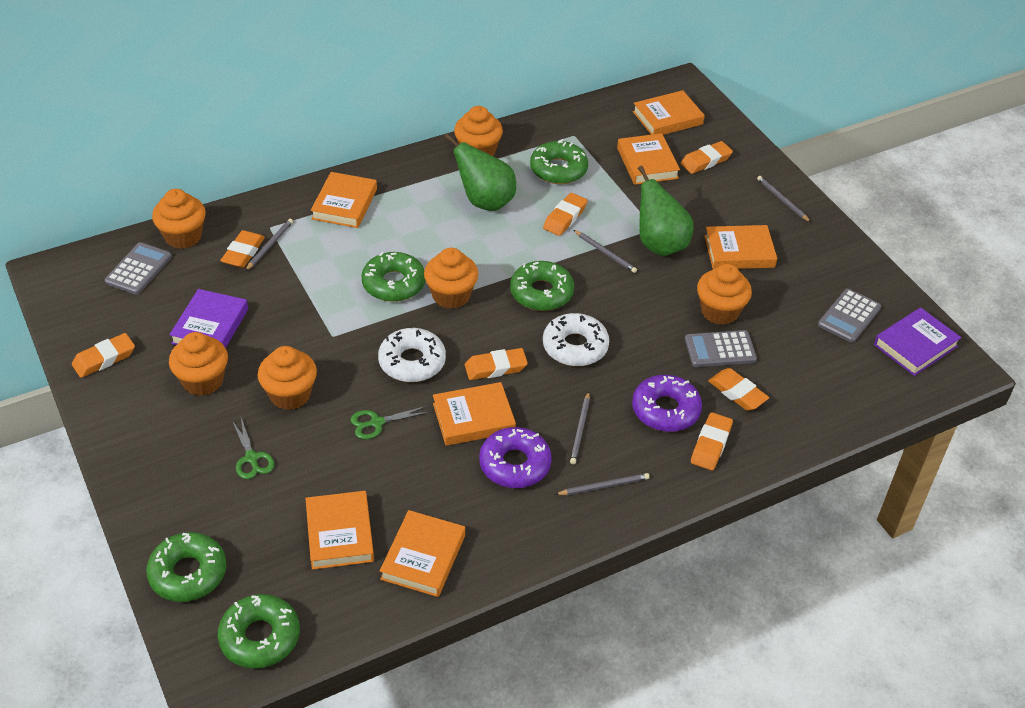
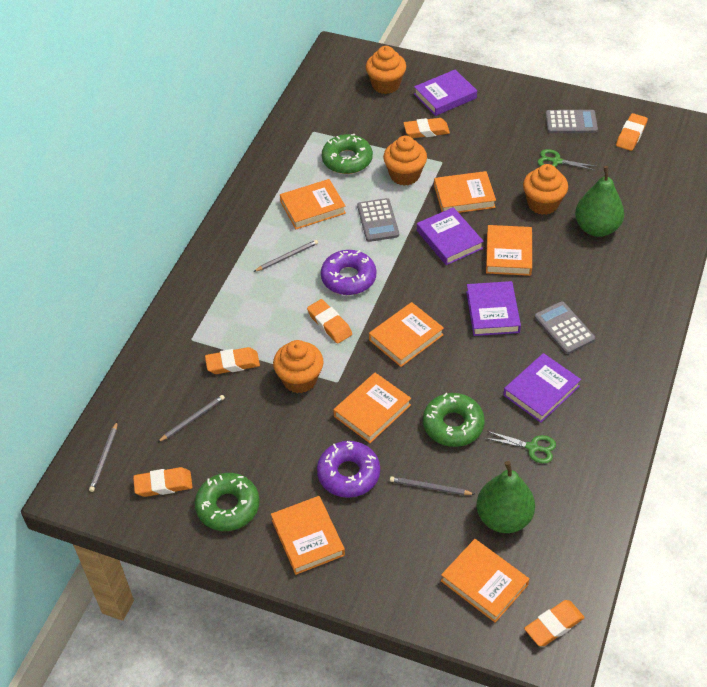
green donut: [146,532,226,602] [218,594,300,669] [361,252,425,302] [510,261,574,311] [530,139,588,184] = 5 -> [195,473,260,531] [322,134,373,174] [423,393,485,447] = 3
grey pencil: [245,219,293,271] [555,473,650,495] [570,392,590,464] [574,230,637,273] [757,176,811,222] = 5 -> [89,421,118,492] [158,395,225,442] [253,240,318,272] [390,476,475,495] = 4
orange cupcake: [152,189,206,249] [169,332,228,396] [258,346,317,410] [424,248,478,309] [454,106,503,156] [697,264,752,325] = 6 -> [273,340,324,393] [366,46,406,94] [383,136,427,186] [523,164,568,215] = 4
orange eraser: [72,333,135,378] [220,230,265,268] [465,348,528,380] [543,193,588,236] [680,141,733,174] [691,412,733,470] [708,368,769,411] = 7 -> [133,467,192,497] [205,347,260,374] [307,299,352,344] [404,118,450,138] [524,600,585,646] [616,113,648,151] = 6
purple book: [169,289,248,348] [874,307,961,376] = 2 -> [414,70,477,116] [417,207,484,265] [466,281,521,336] [503,353,581,423] = 4
white donut: [378,328,446,382] [543,313,609,366] = 2 -> none = 0

